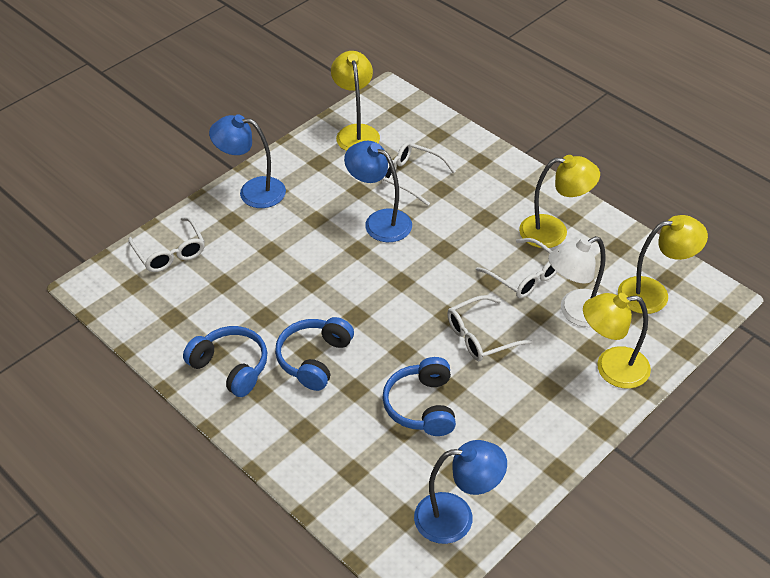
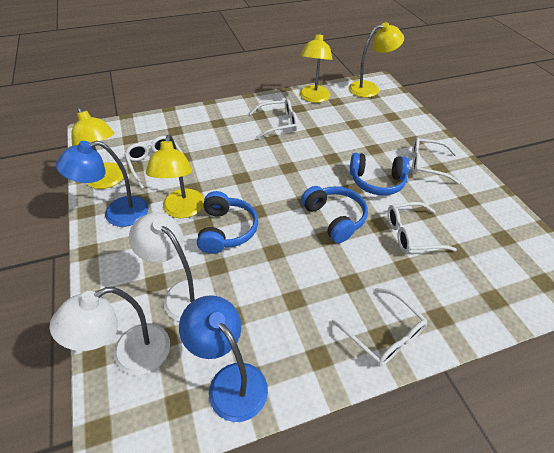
blue lamp: [209,115,286,208] [344,141,412,242] [414,440,507,544] = 3 -> [56,141,149,227] [179,295,268,422] = 2
white glasses: [128,217,205,272] [381,142,456,206] [447,295,533,361] [476,238,557,298] = 4 -> [124,136,184,189] [249,99,298,139] [332,288,427,366] [387,202,457,254] [412,137,460,184] = 5
white lamp: [548,236,606,327] = 1 -> [49,287,170,375] [129,212,214,322] = 2

